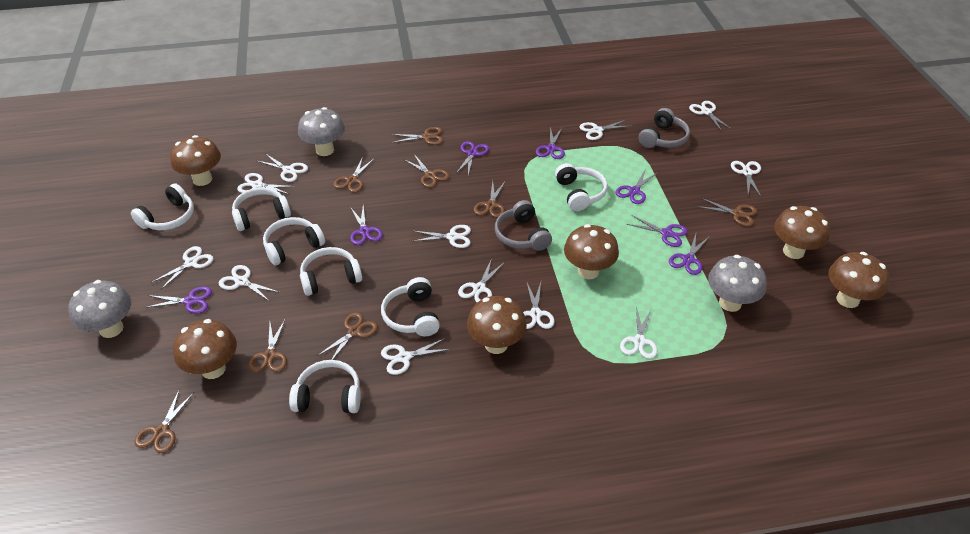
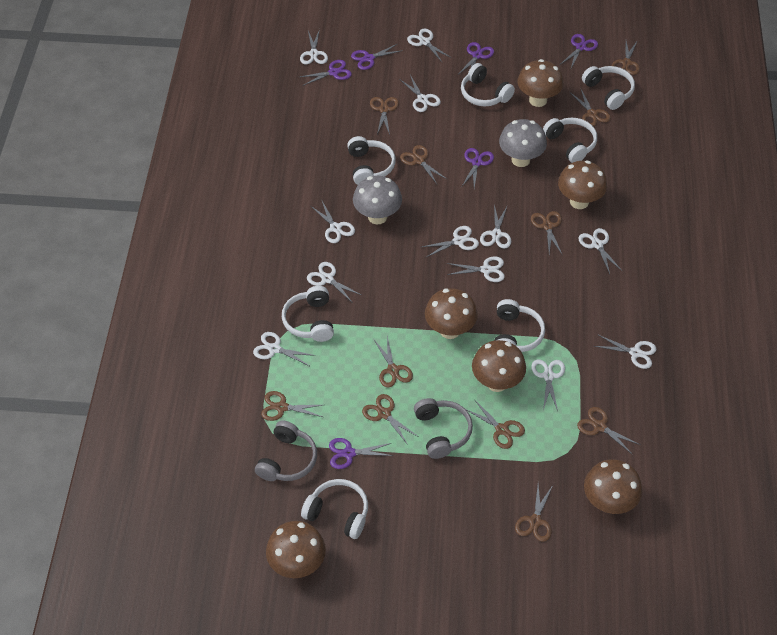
brown scissors: [134,389,194,453] [249,320,287,372] [317,312,378,360] [333,157,374,193] [391,127,443,145] [403,154,450,188] [474,181,505,218] [697,198,757,226] = 8 -> [261,391,323,421] [362,394,419,445] [370,97,399,135] [374,336,413,388] [400,145,448,184] [467,399,525,449] [515,484,553,542] [531,211,562,254] [570,89,611,127] [577,407,641,455] [612,40,640,75] = 11
grey mushroom: [68,280,131,338] [298,107,345,156] [708,255,767,312] = 3 -> [353,176,402,225] [499,119,547,167] = 2
purple scissors: [144,286,212,314] [350,205,383,245] [456,141,489,175] [536,127,565,159] [615,169,658,204] [627,215,688,247] [669,234,710,275] = 7 -> [300,60,352,85] [329,438,393,469] [351,44,403,70] [459,42,494,74] [462,148,494,188] [561,34,598,68] = 6

